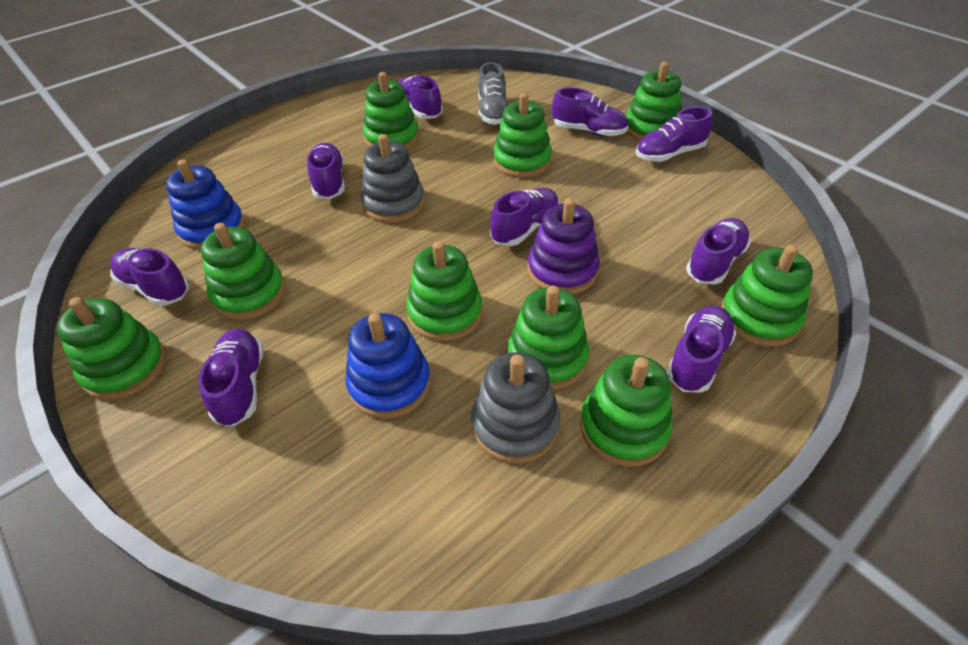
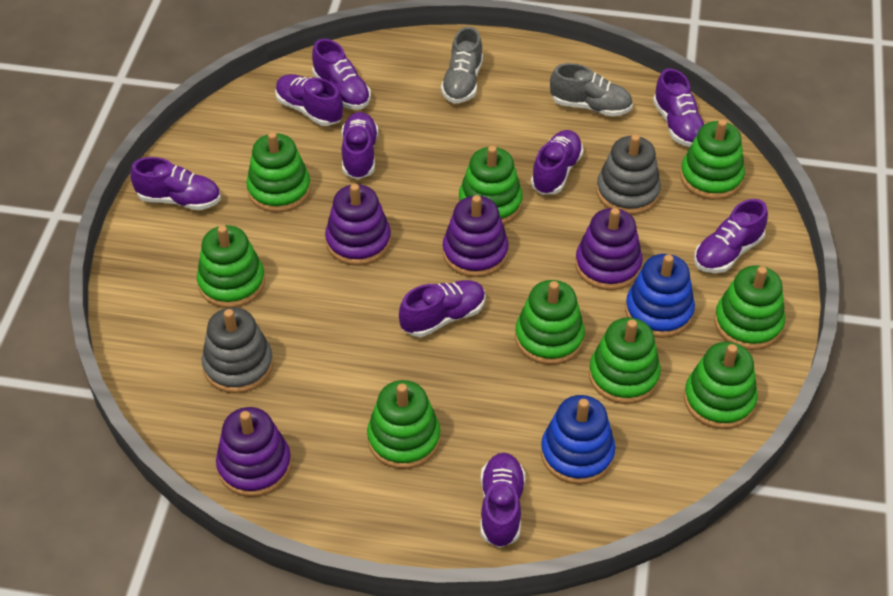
grey shoe: [478,62,508,125] = 1 -> [441,27,483,103] [550,63,633,117] = 2
purple stacking toy: [528,198,600,294] = 1 -> [216,407,291,497] [325,184,391,266] [443,195,509,277] [575,208,643,290] = 4

